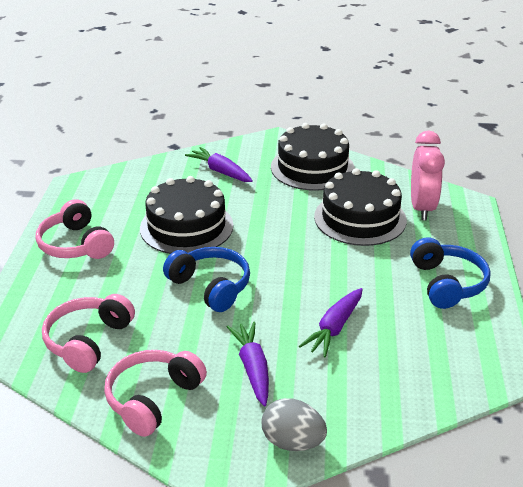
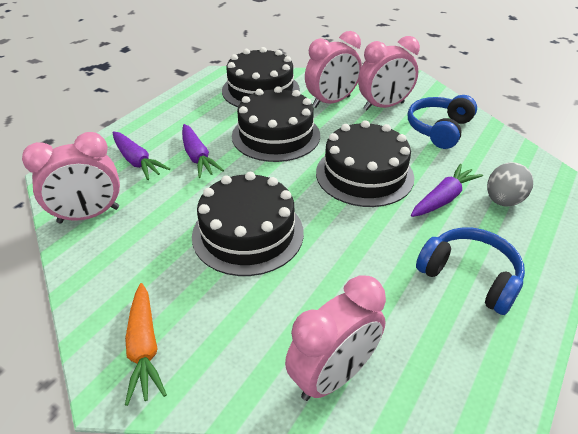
black cake: [140,176,233,254] [271,123,355,191] [314,168,407,246] = 3 -> [192,172,304,276] [222,47,300,107] [232,86,320,162] [316,120,414,207] = 4
orange carrot: none = 0 -> [125,283,167,406] = 1
pink clock: [411,131,445,220] = 1 -> [22,132,120,224] [285,275,386,401] [305,31,362,108] [358,36,420,111] = 4
pink headphones: [36,199,114,259] [42,294,135,373] [104,350,207,437] = 3 -> none = 0

